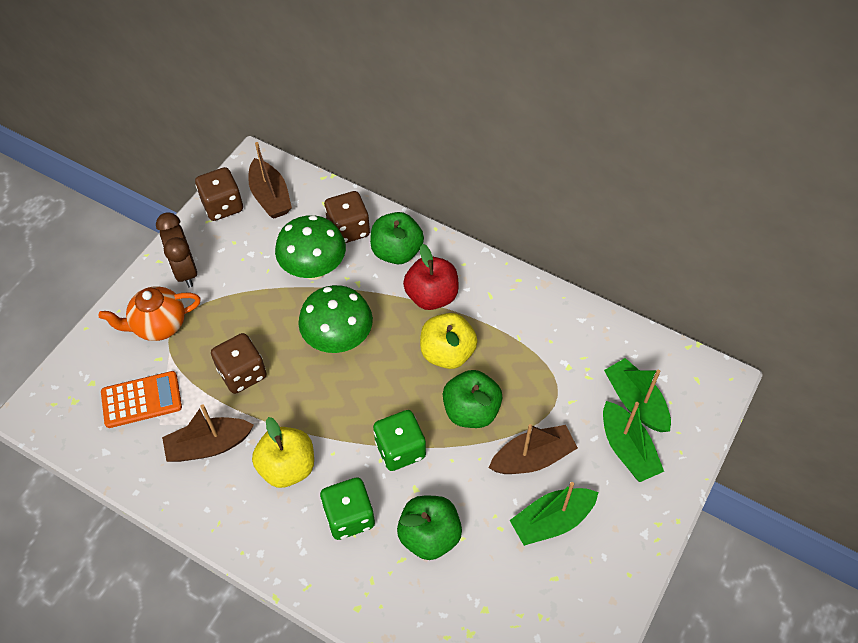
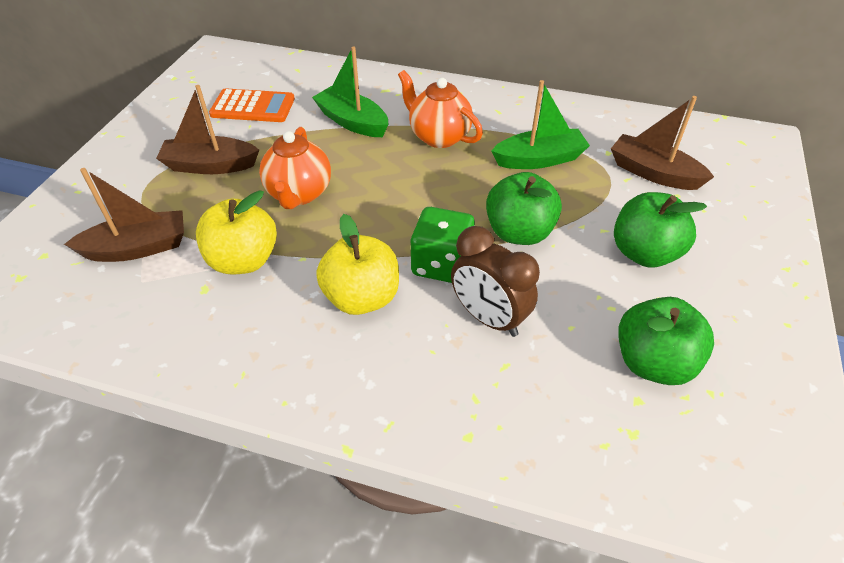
brown dice: [195,167,243,221] [211,333,267,394] [324,191,370,243] = 3 -> none = 0
green boat: [510,482,598,546] [603,401,664,482] [604,358,671,432] = 3 -> [312,47,389,137] [491,80,590,169] = 2
green dice: [320,478,375,540] [373,410,426,471] = 2 -> [411,207,475,283] = 1
green mushroom: [275,215,346,280] [298,285,373,353] = 2 -> none = 0
orange teapot: [99,286,201,341] = 1 -> [259,127,331,209] [398,70,483,148] = 2
red apple: [403,244,459,310] = 1 -> none = 0

